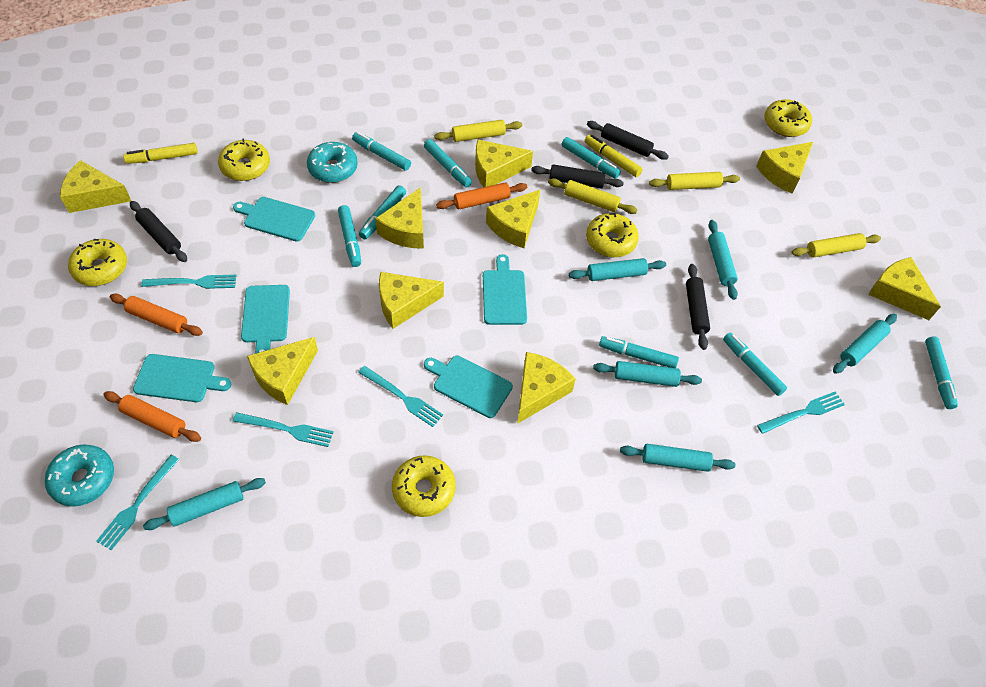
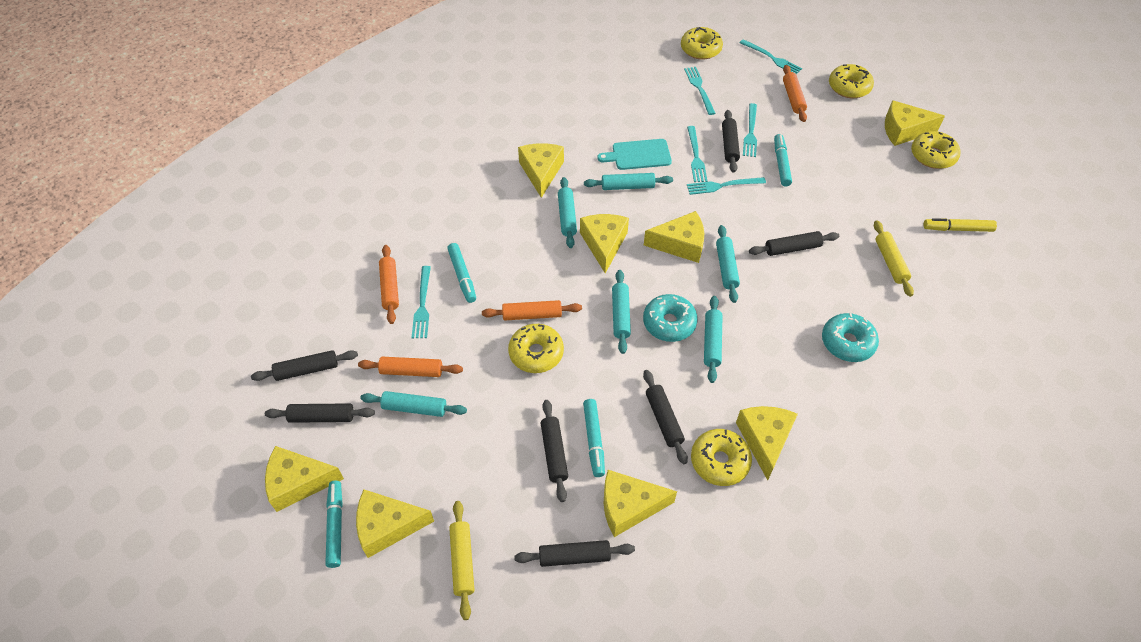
black rolling pin: [130,201,187,262] [531,164,624,188] [587,121,669,160] [686,264,710,350] = 4 -> [251,350,358,381] [265,403,375,423] [514,540,635,567] [541,400,568,502] [643,370,688,464] [722,110,740,173] [749,231,839,256] = 7
orange rolling pin: [103,391,201,442] [110,294,203,336] [436,182,527,209] = 3 -> [358,357,463,377] [379,245,399,324] [482,300,582,320] [783,65,807,122] = 4
turquoise cutting board: [133,354,231,402] [233,197,315,242] [241,285,290,354] [424,356,513,418] [483,254,527,325] = 5 -> [597,139,672,170] = 1
turquoise fork: [96,455,180,550] [141,275,237,289] [233,412,334,447] [358,366,443,427] [757,392,845,434] = 5 -> [412,266,431,338] [684,67,716,115] [687,126,707,182] [687,177,766,195] [740,39,802,74] [743,103,757,157] = 6
turquoise marker: [338,205,361,267] [352,132,411,171] [359,185,406,239] [424,139,472,187] [562,137,621,179] [599,336,679,368] [723,333,787,396] [925,336,958,409] = 8 -> [325,481,343,568] [447,243,476,303] [583,399,605,477] [774,134,792,187] = 4
yellow cheese: [60,160,131,213] [247,337,318,405] [375,187,424,249] [379,272,444,329] [475,140,533,187] [486,190,540,248] [517,352,576,424] [756,142,813,193] [869,257,941,320] = 9 -> [265,446,344,512] [356,490,434,558] [518,143,564,198] [580,214,629,273] [604,470,677,537] [644,211,704,263] [736,406,798,480] [885,100,945,146] = 8
yellow marker: [123,143,198,164] [584,135,642,177] = 2 -> [924,218,997,232] = 1
yellow rolling pin: [435,120,522,142] [548,178,637,214] [649,172,740,190] [791,233,881,258] = 4 -> [449,501,474,620] [874,220,914,297] = 2

